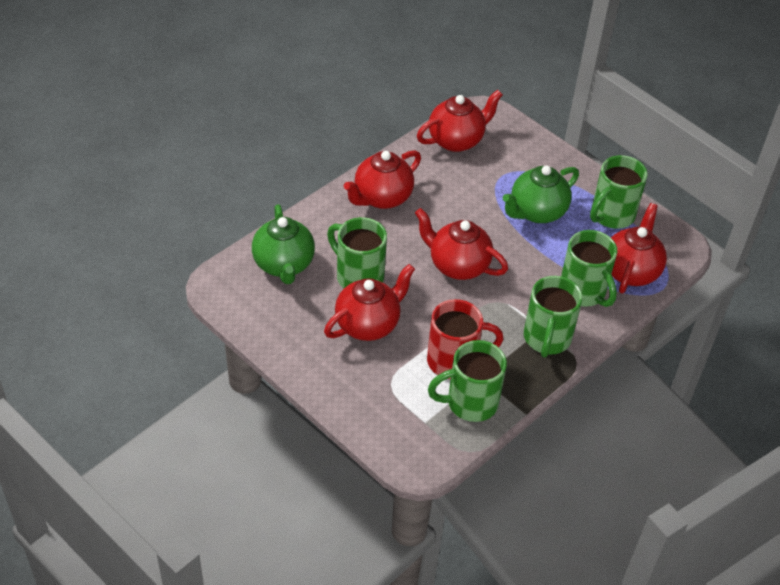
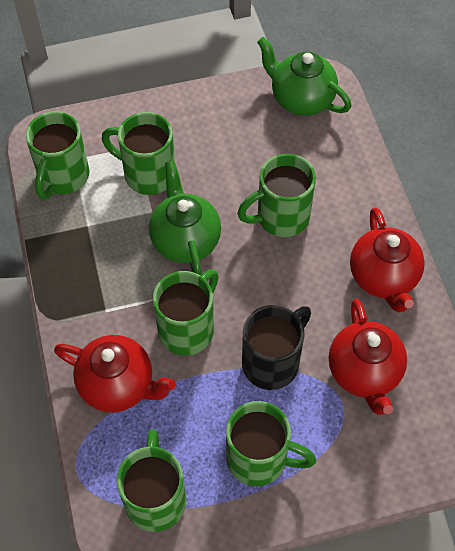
black mug: none = 0 -> [242,305,311,390] = 1
green mug: [327,217,387,289] [428,340,507,422] [524,276,582,358] [561,230,617,307] [590,155,648,229] = 5 -> [26,112,89,199] [102,112,175,195] [116,429,186,532] [153,269,219,356] [226,401,316,486] [237,154,316,237] = 6
red mug: [427,299,504,379] = 1 -> none = 0
red teapot: [324,264,415,341] [344,150,421,209] [415,208,508,280] [417,90,503,152] [611,203,667,293] = 5 -> [54,335,176,412] [329,299,407,415] [350,207,425,312] = 3

